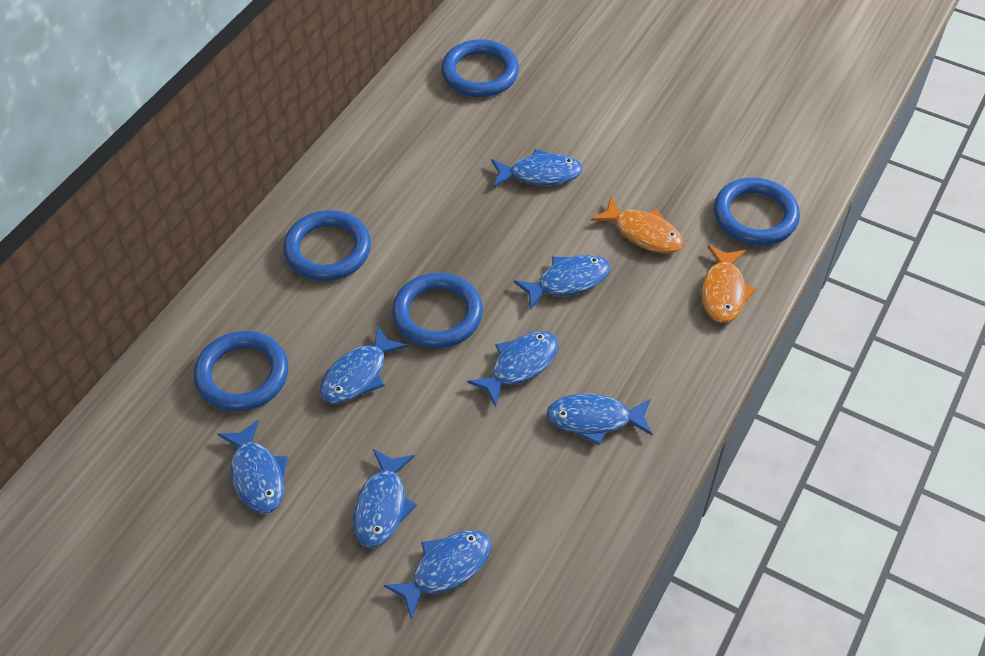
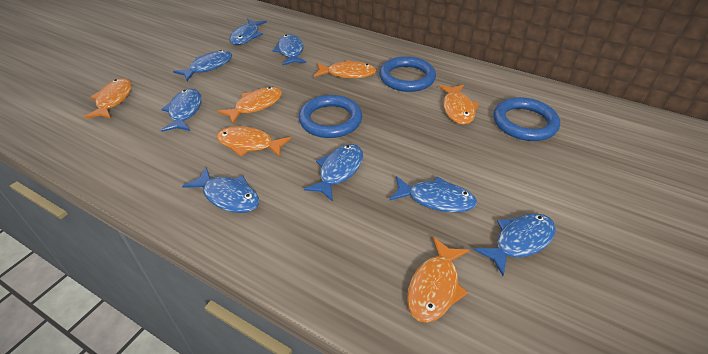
blue ring: [194,331,289,412] [283,210,371,281] [392,273,483,348] [441,39,519,97] [714,178,800,246] = 5 -> [299,95,362,138] [379,56,436,92] [493,97,560,141] = 3
orange fish: [591,197,684,253] [702,245,756,323] = 2 -> [83,78,132,119] [216,126,291,157] [217,87,282,124] [314,60,376,79] [407,237,469,323] [439,85,479,125] = 6

